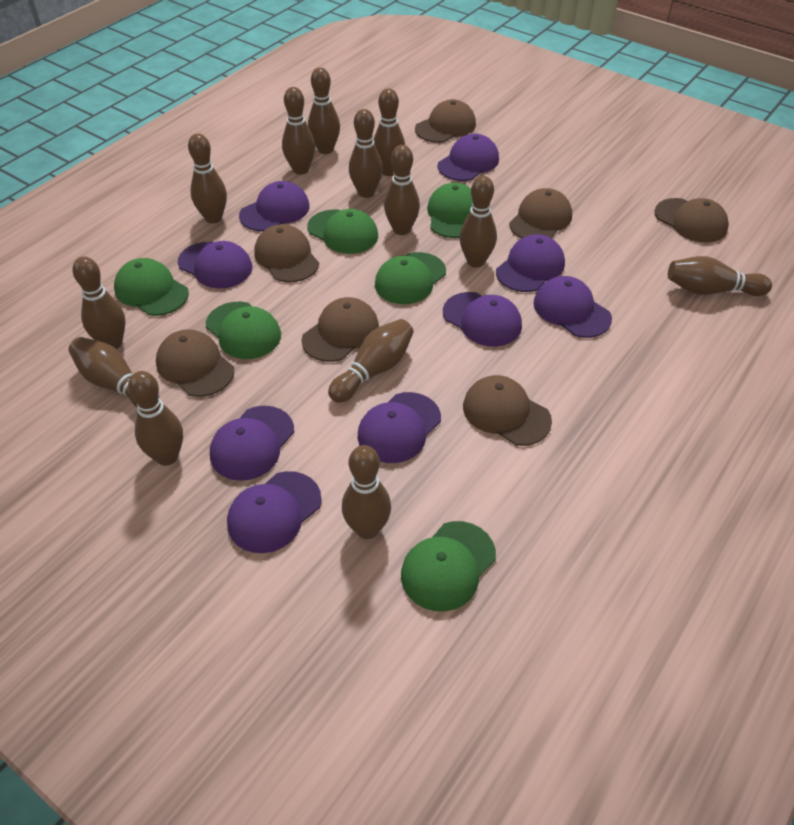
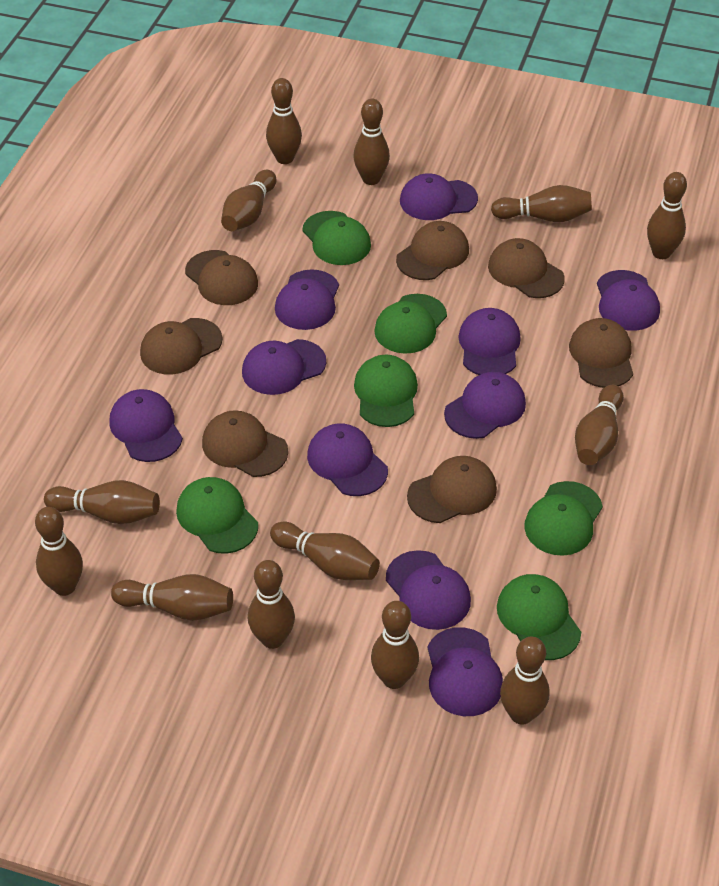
purple cap: [178,241,252,289] [210,406,294,481] [227,471,322,553] [239,181,310,231] [358,392,441,463] [438,133,499,181] [443,292,522,347] [496,234,565,292] [533,276,612,338] = 9 -> [109,389,183,462] [242,339,326,395] [275,269,339,330] [307,423,388,496] [386,550,471,630] [400,173,478,220] [427,627,503,716] [444,372,526,439] [458,308,521,375] [597,270,660,331] = 10

